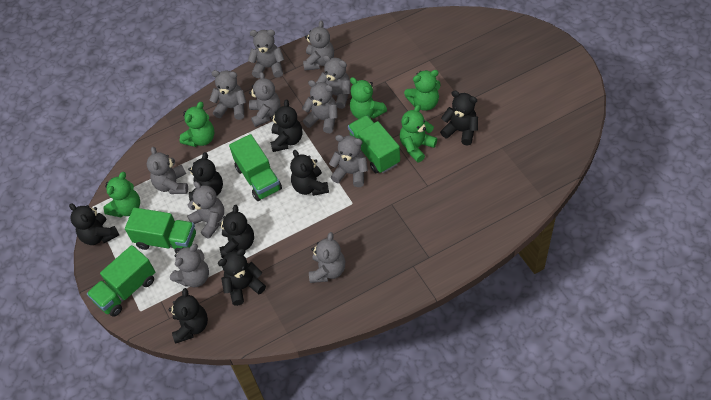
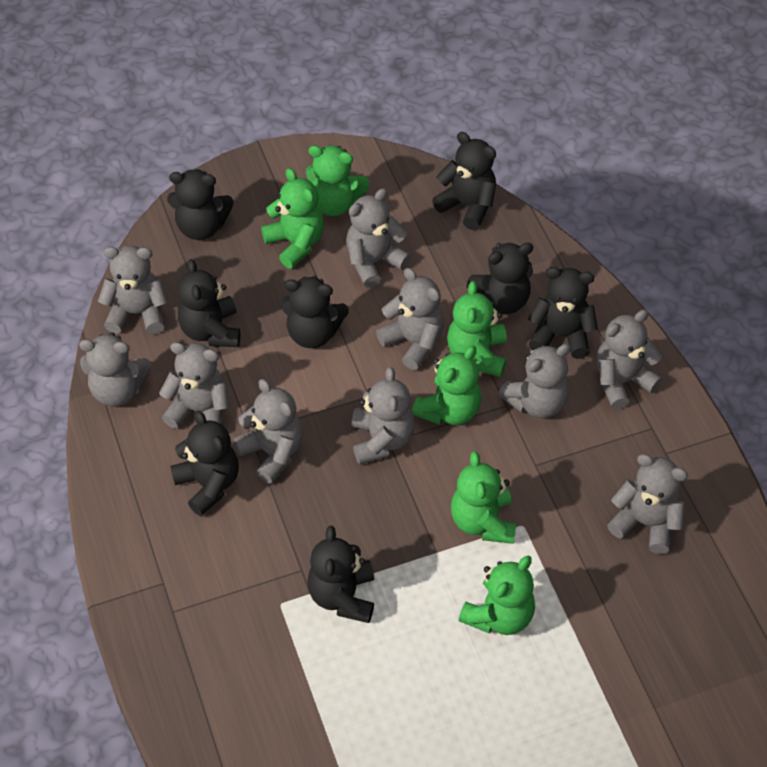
green teddy bear: [103,172,140,217] [180,102,215,147] [350,77,387,119] [399,105,437,163] [404,70,441,111] = 5 -> [261,168,324,269] [306,145,369,216] [412,346,482,425] [447,281,507,377] [451,451,516,544] [459,556,535,635] = 6
green truck: [87,245,155,317] [125,208,196,254] [229,134,282,201] [348,115,400,173] = 4 -> none = 0
grey teddy bear: [147,147,188,194] [170,244,209,287] [187,181,224,239] [210,70,246,120] [248,29,284,78] [249,72,280,127] [302,80,338,133] [303,20,334,71] [309,232,345,283] [316,55,350,109] [329,135,368,187] = 11 -> [79,332,152,407] [98,246,168,334] [159,342,229,428] [234,379,303,484] [346,188,411,288] [352,367,415,465] [376,268,444,370] [498,344,571,418] [596,310,662,410] [607,454,688,554] = 10

